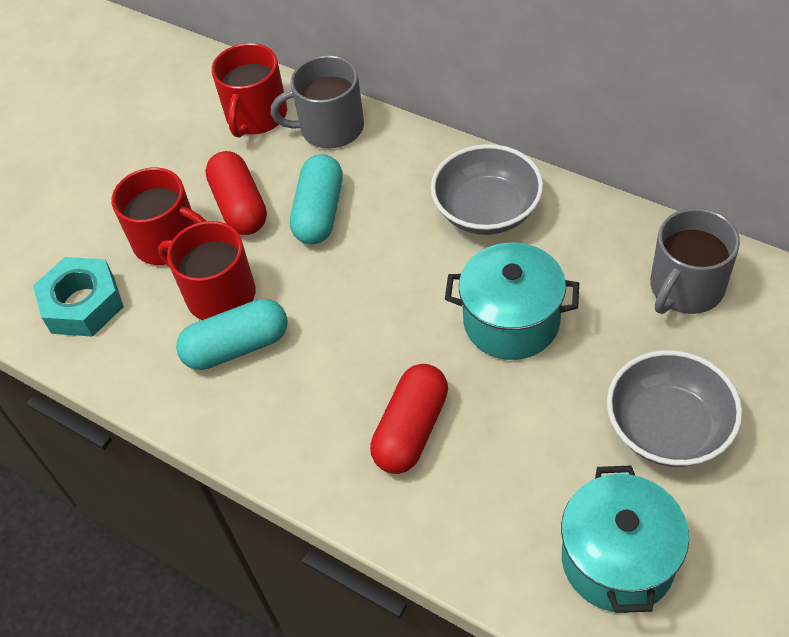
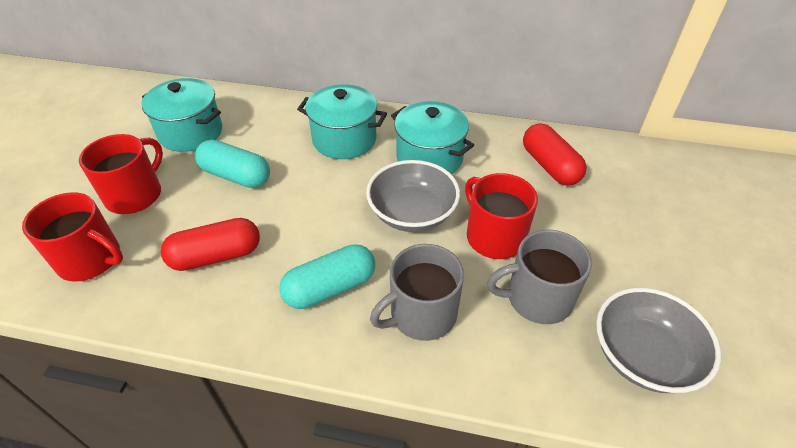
turquoise nut: [33,257,124,337] = 1 -> none = 0
turquoise pot: [445,243,579,360] [561,466,689,613] = 2 -> [142,78,222,152] [297,84,387,159] [391,101,474,175] = 3

